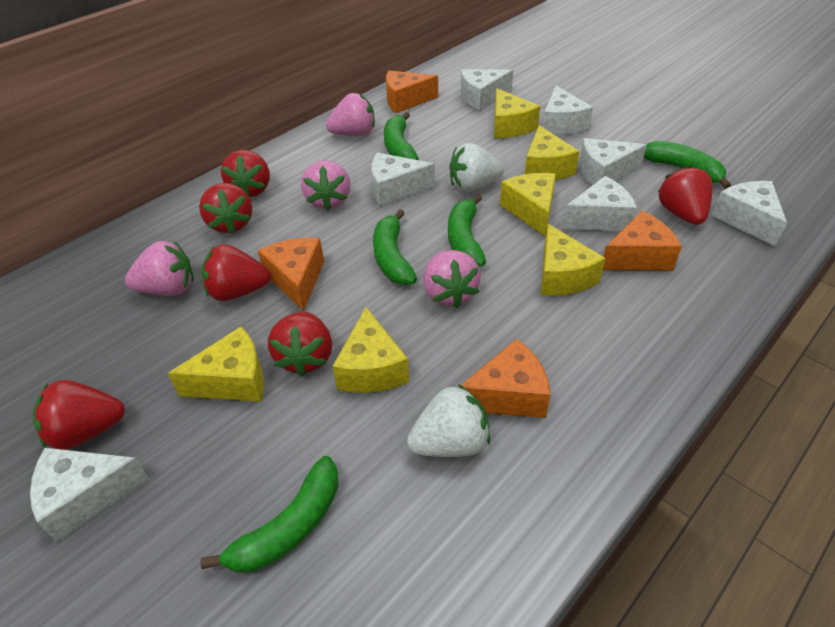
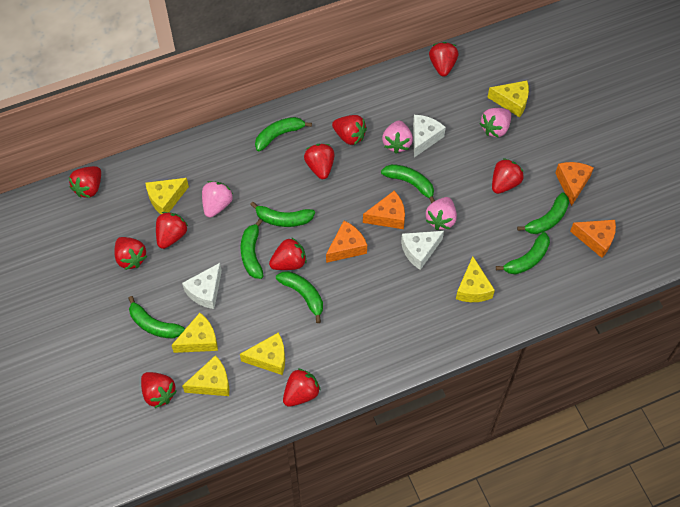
green banana: [200,456,339,573] [373,209,417,285] [384,112,419,160] [448,194,486,266] [644,141,731,189] = 5 -> [128,296,185,338] [241,219,263,279] [250,202,315,227] [255,117,312,151] [276,271,323,323] [381,164,435,203] [496,232,550,275] [517,193,569,234] = 8
red strawberry: [33,380,125,450] [199,183,252,234] [201,244,271,301] [221,150,270,197] [268,312,332,377] [658,165,713,225] = 6 -> [69,166,101,198] [114,237,147,270] [141,372,177,408] [156,212,188,249] [269,237,307,270] [283,368,320,407] [304,144,335,179] [332,115,367,145] [429,42,458,77] [492,158,524,194] = 10
white cheese: [30,448,150,542] [371,152,435,206] [461,69,513,111] [543,85,593,135] [562,176,637,231] [579,138,647,185] [712,181,787,247] = 7 -> [182,263,222,309] [401,231,444,270] [413,115,446,158] = 3
white strawberry: [407,384,490,457] [449,143,504,192] = 2 -> none = 0

